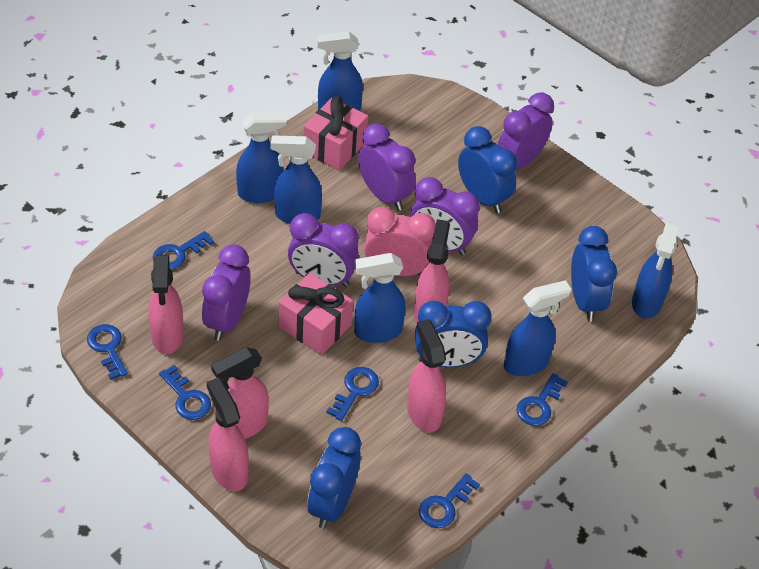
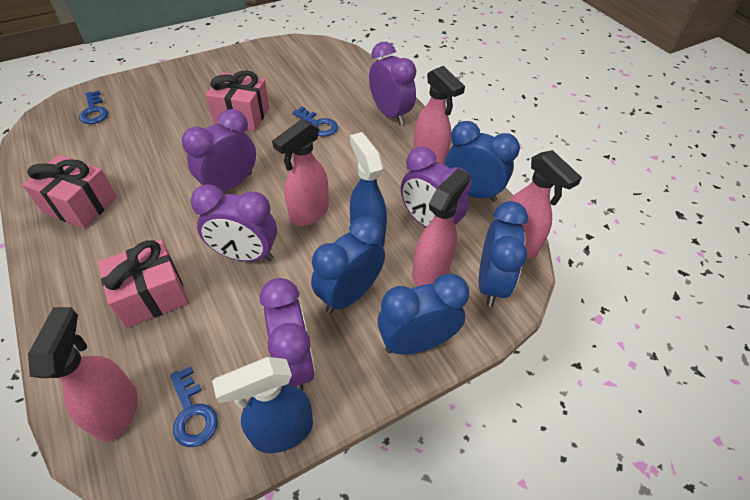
blue key: [87,324,128,380] [153,231,214,270] [159,365,211,420] [327,367,379,421] [419,473,480,528] [516,373,568,426] = 6 -> [79,91,108,124] [170,366,218,447] [292,107,338,137] = 3
blue spray bottle: [236,112,287,203] [271,136,322,224] [317,31,363,111] [354,253,405,343] [504,280,571,376] [632,222,680,318] = 6 -> [212,357,313,453] [350,132,387,247] = 2
pink clock: [364,207,436,276] = 1 -> none = 0
pink gift: [279,273,353,355] [304,96,368,170] = 2 -> [22,155,117,229] [98,239,189,328] [206,70,269,131] = 3

